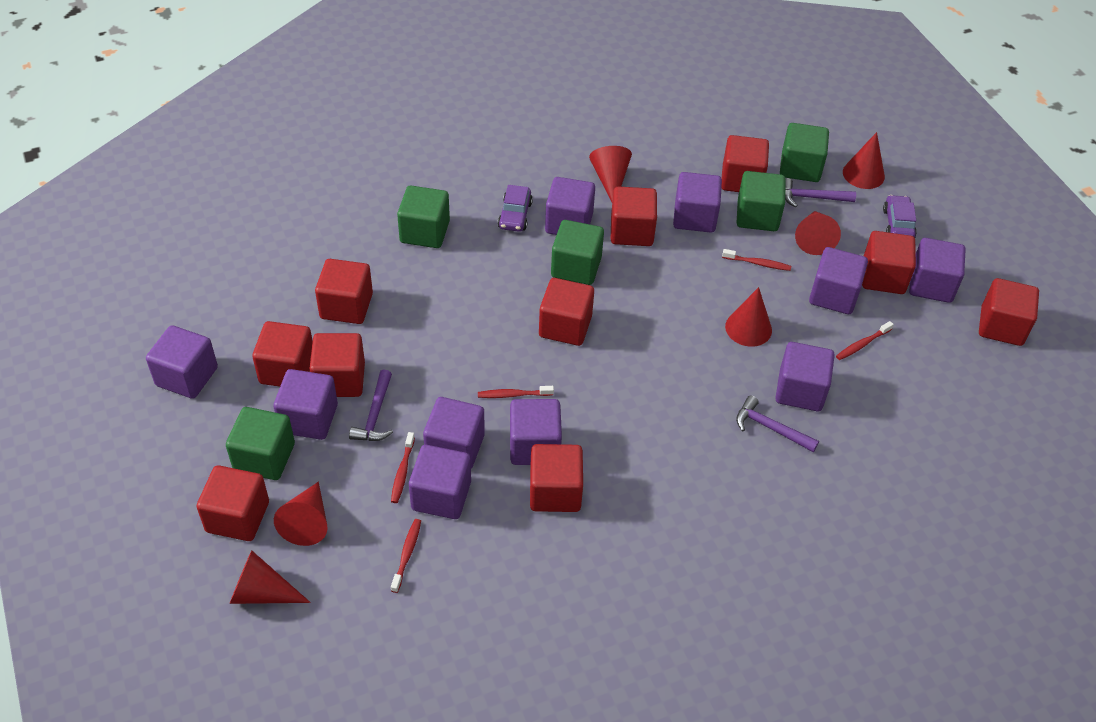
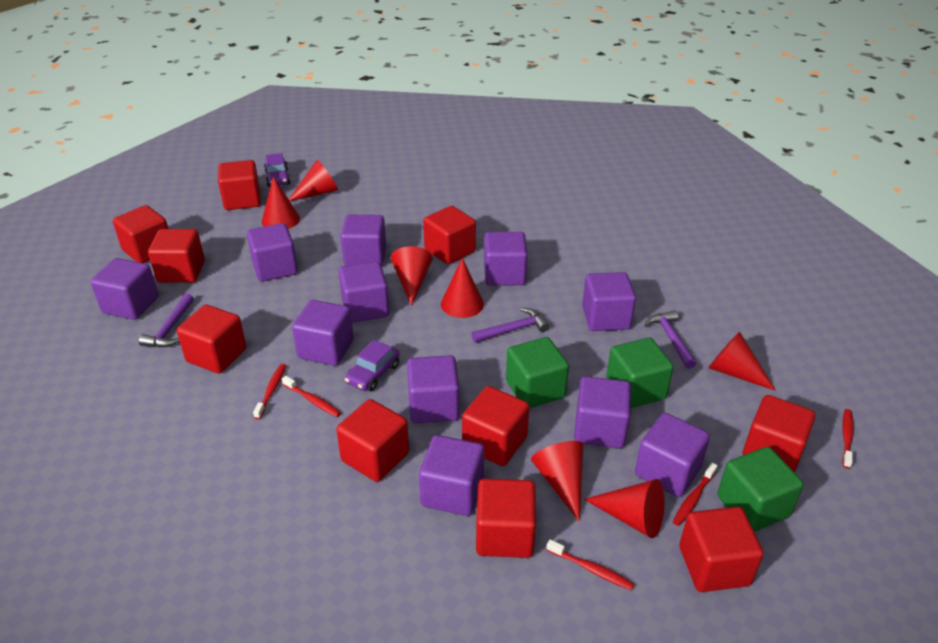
green cube: [226,407,295,480] [397,186,450,248] [551,220,604,285] [737,171,786,231] [780,123,829,182] = 5 -> [506,337,569,408] [606,338,674,408] [717,447,804,532] = 3
purple cube: [146,325,218,399] [273,369,338,440] [409,445,471,519] [423,397,485,469] [510,399,562,465] [545,177,595,235] [673,172,722,233] [775,342,835,411] [809,247,868,314] [909,238,965,303] = 10 -> [91,258,159,320] [247,223,298,282] [292,300,354,366] [339,261,389,323] [341,215,386,266] [407,355,460,423] [419,435,484,516] [484,232,528,286] [574,376,631,448] [582,272,636,331] [635,413,710,497] = 11
red cone: [230,550,311,604] [274,482,327,546] [589,146,632,202] [725,287,772,347] [795,211,841,255] [843,132,885,189] = 6 -> [262,176,300,229] [289,160,338,201] [391,246,433,306] [441,258,484,318] [531,441,583,522] [584,479,664,538] [708,331,776,391] = 7

